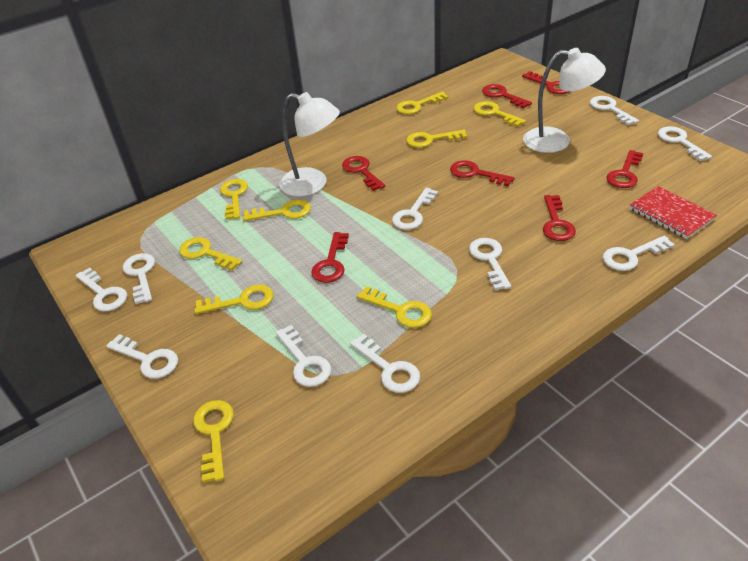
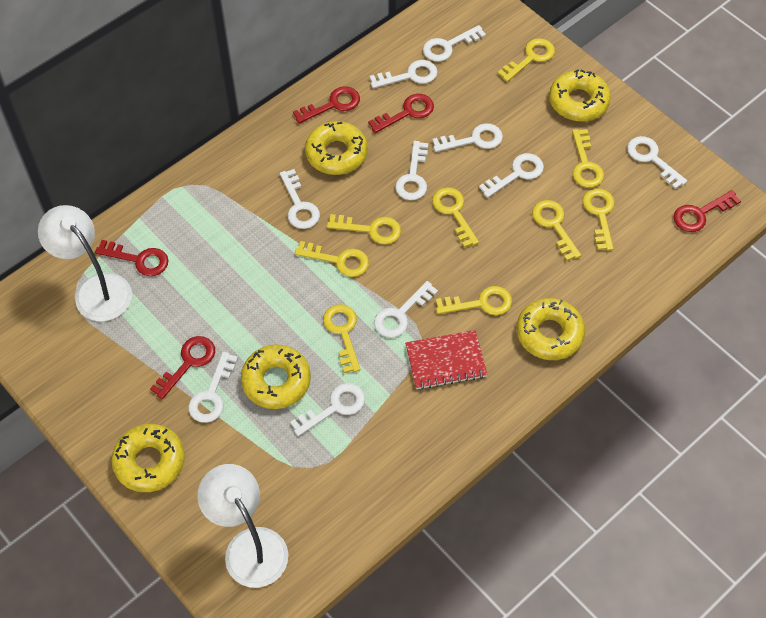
red key: [311,232,349,283] [342,156,385,191] [450,160,514,186] [482,84,532,108] [522,71,570,94] [543,195,576,241] [606,150,643,188] = 7 -> [95,240,169,276] [150,336,215,399] [293,86,360,124] [368,94,434,133] [674,190,741,232] = 5
yellow donut: none = 0 -> [112,424,185,492] [241,344,311,409] [305,121,368,175] [517,298,585,360] [549,69,611,121] = 5

